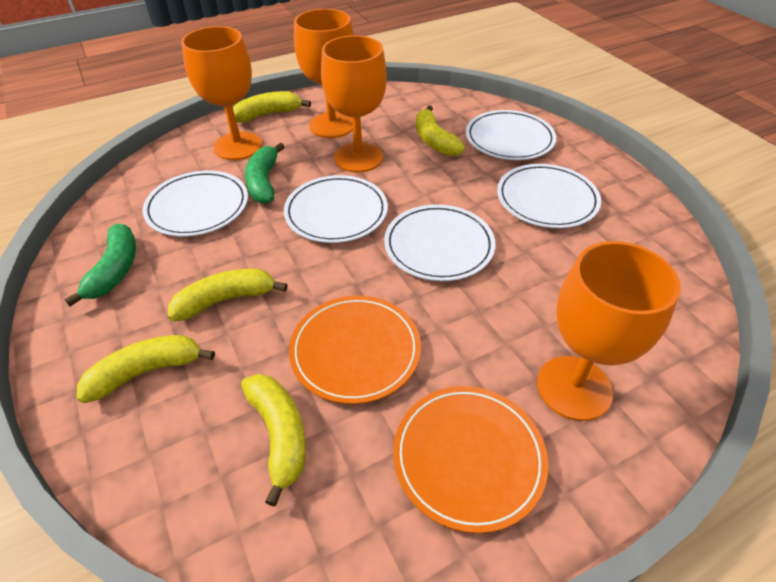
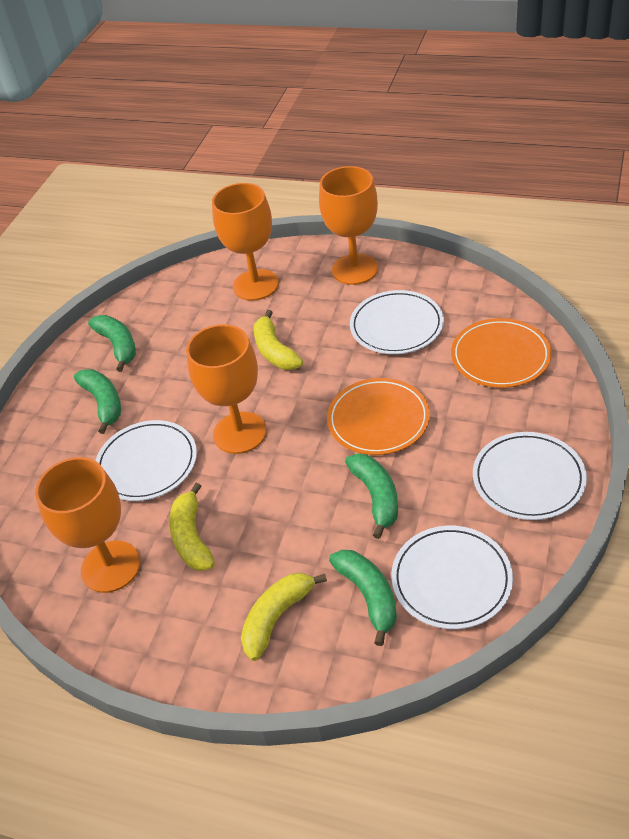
green banana: [64,223,136,306] [245,143,285,204] = 2 -> [74,369,121,434] [88,315,136,372] [329,550,397,646] [345,453,398,539] = 4
white plate: [143,171,248,237] [284,175,388,243] [384,204,495,281] [466,110,556,160] [497,164,601,228] = 5 -> [95,420,197,501] [350,290,444,354] [391,526,513,629] [473,432,587,520] = 4
yellow banana: [77,335,215,403] [168,269,288,321] [233,91,311,123] [241,374,306,506] [416,105,465,156] = 5 -> [169,483,215,571] [241,573,327,661] [254,310,303,370] = 3

